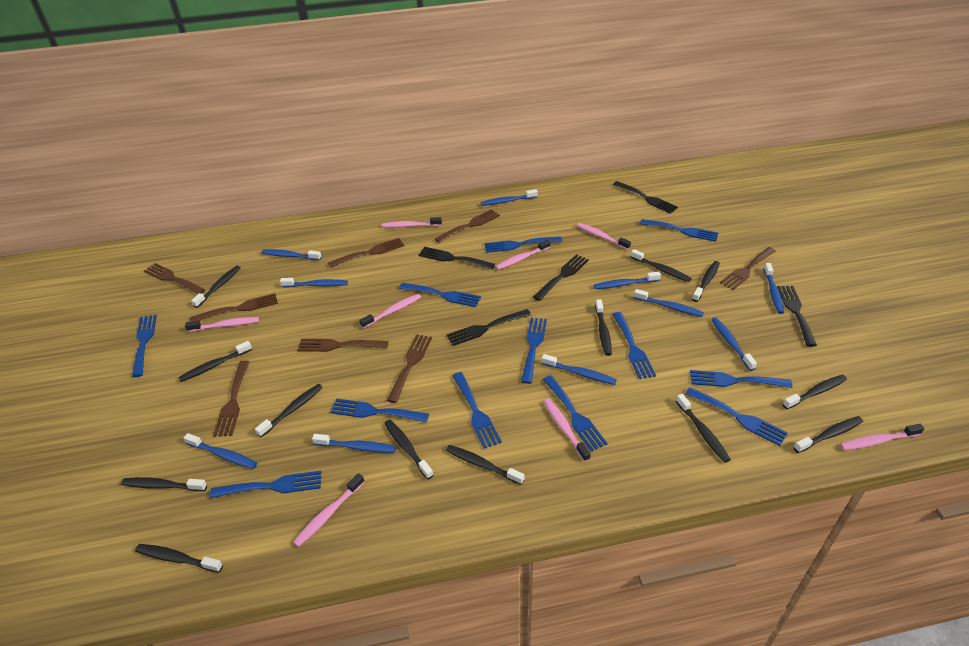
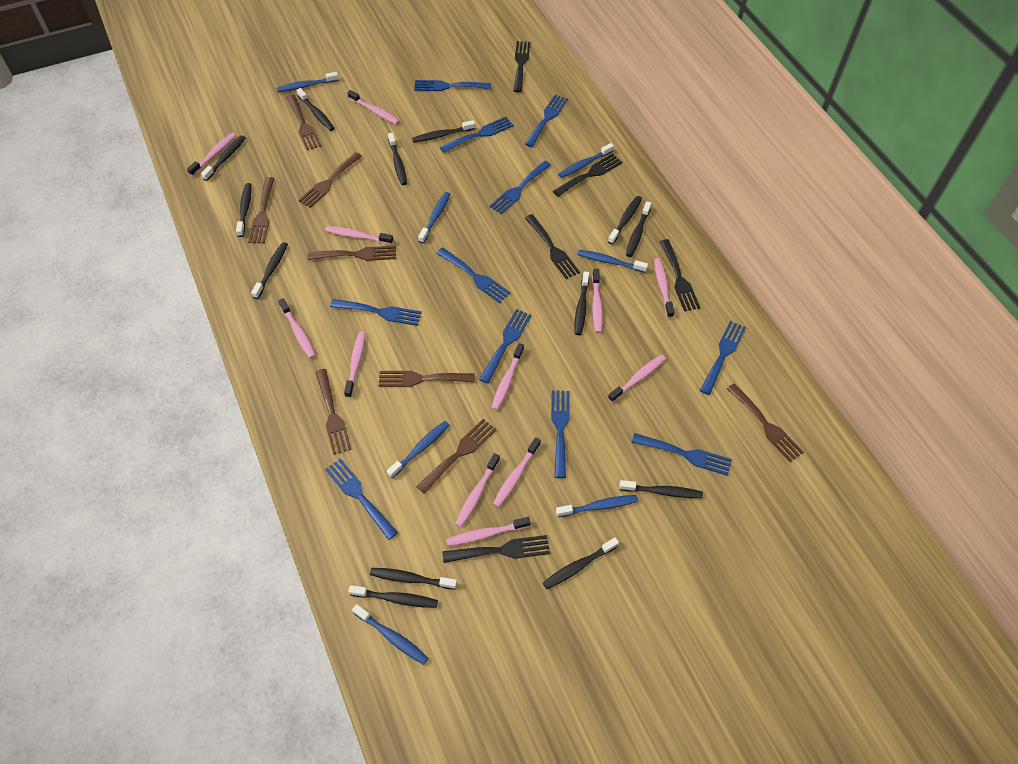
blue fork: [132,314,157,377] [210,471,321,498] [330,398,429,423] [399,283,481,307] [452,372,502,449] [484,236,562,253] [521,317,547,384] [543,375,608,452] [612,312,656,379] [640,219,718,242] [685,387,788,446] [690,370,793,388] = 12 -> [325,458,398,540] [330,299,422,326] [414,80,491,91] [437,247,511,303] [440,117,514,153] [479,309,532,384] [490,161,551,214] [525,94,568,147] [551,390,570,478] [632,433,732,476] [700,321,746,395] = 11
blue toothbrush: [184,433,257,469] [262,249,322,260] [280,278,348,288] [312,434,396,453] [481,189,538,206] [542,354,617,385] [594,271,661,289] [634,289,704,317] [711,317,757,371] [764,263,784,314] = 10 -> [276,72,339,92] [352,604,429,665] [387,421,449,478] [418,192,450,243] [556,495,638,517] [558,143,614,178] [577,250,648,273] = 7
pink toothbrush: [185,317,259,332] [293,473,364,547] [360,294,421,329] [382,217,442,228] [495,239,551,270] [544,399,591,462] [576,223,631,250] [840,424,925,450] = 8 -> [187,133,236,176] [278,298,316,358] [325,226,393,245] [344,332,365,398] [347,90,399,124] [446,517,530,546] [455,453,500,527] [491,343,524,410] [493,437,541,507] [592,269,603,333] [608,355,666,403] [654,258,674,318] = 12

